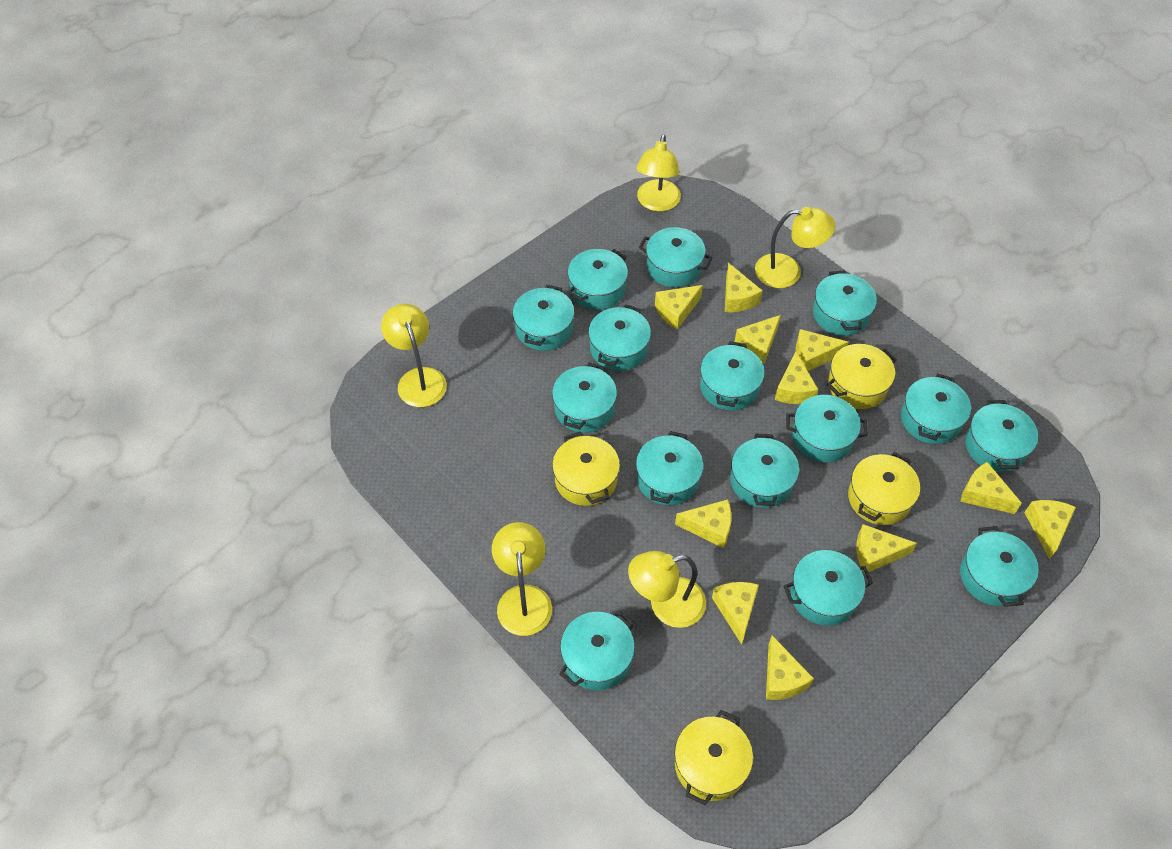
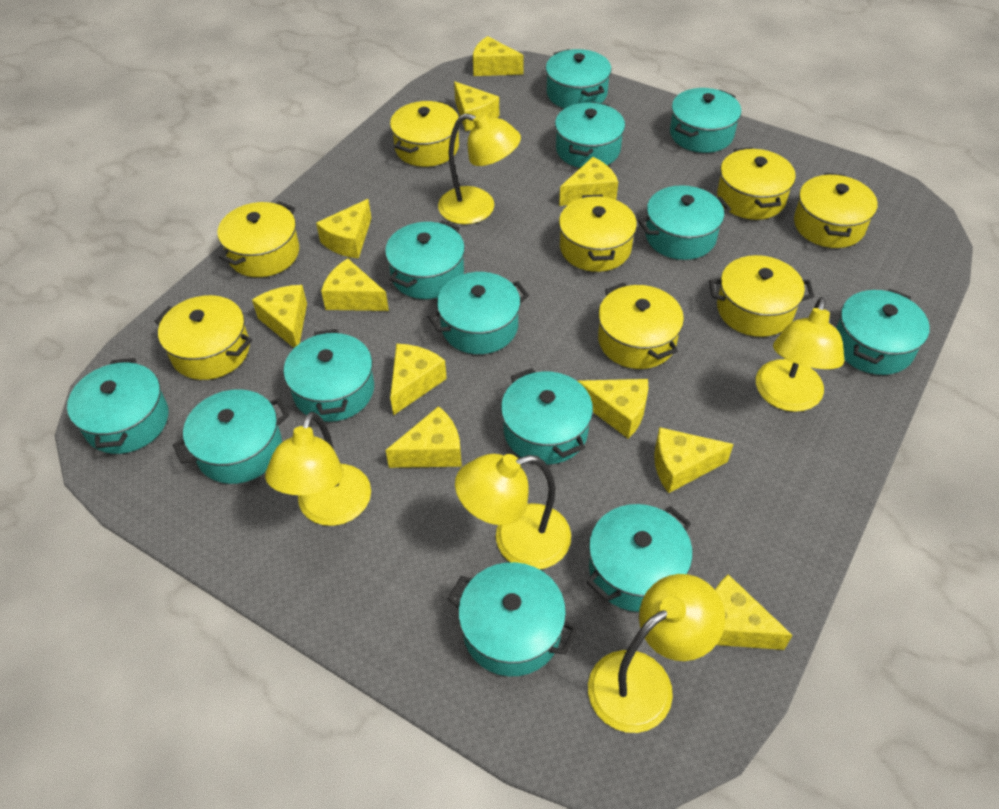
turquoise pot: [513,285,574,351] [552,362,617,433] [559,611,635,690] [568,249,628,310] [588,304,651,371] [636,431,703,505] [639,227,713,287] [700,341,765,411] [730,434,799,508] [783,550,873,626] [786,395,868,463] [813,270,877,336] [901,374,971,444] [960,526,1038,607] [965,400,1038,472] = 15 -> [67,358,168,454] [173,389,289,484] [284,329,374,422] [385,221,465,299] [428,272,529,354] [448,562,578,676] [501,368,593,464] [546,49,611,109] [555,102,625,168] [587,504,693,612] [638,185,731,260] [670,88,741,153] [836,288,930,375] = 13
yellow pot: [552,432,620,506] [675,710,753,805] [827,344,897,409] [848,452,920,525] = 4 -> [154,295,252,380] [218,201,299,277] [390,101,459,167] [559,195,637,272] [598,283,684,369] [709,255,814,337] [717,147,796,220] [794,173,878,248] = 8

